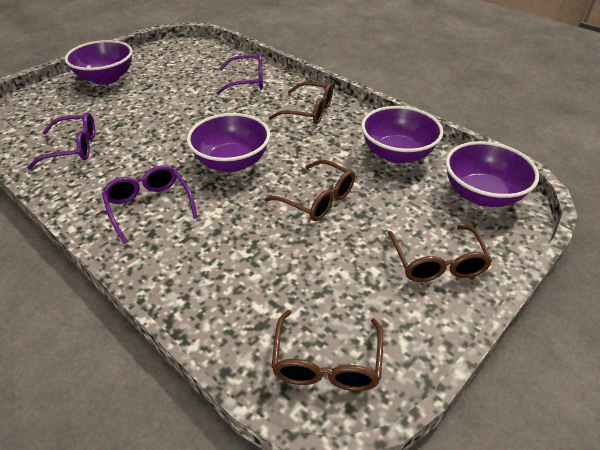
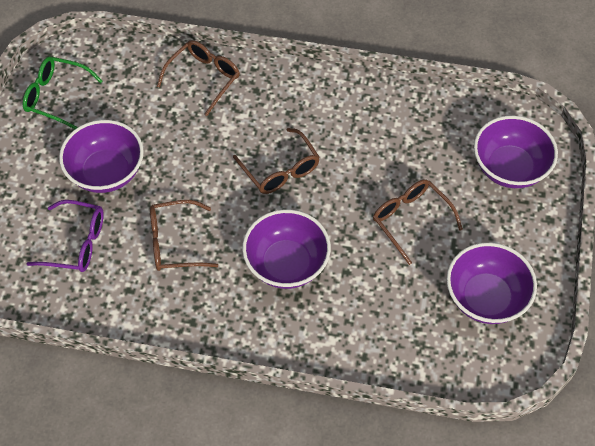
green glasses: none = 0 -> [23,57,102,129] = 1
purple glasses: [27,112,95,169] [102,165,198,244] [216,52,263,95] = 3 -> [27,200,104,272] = 1

